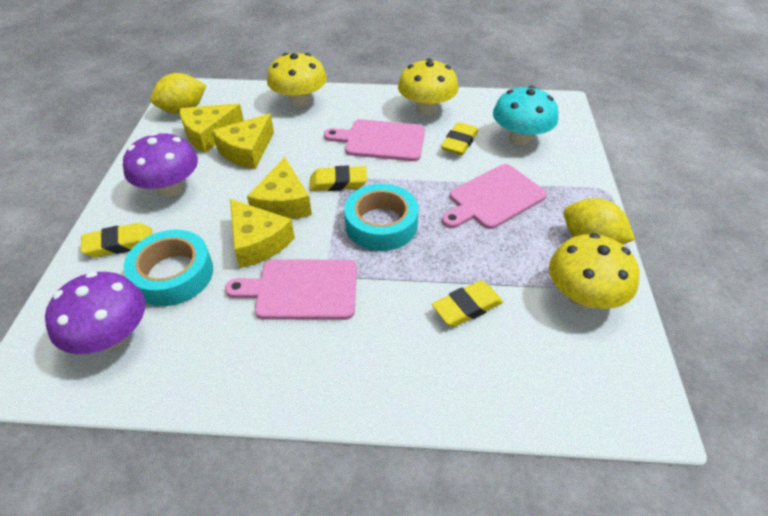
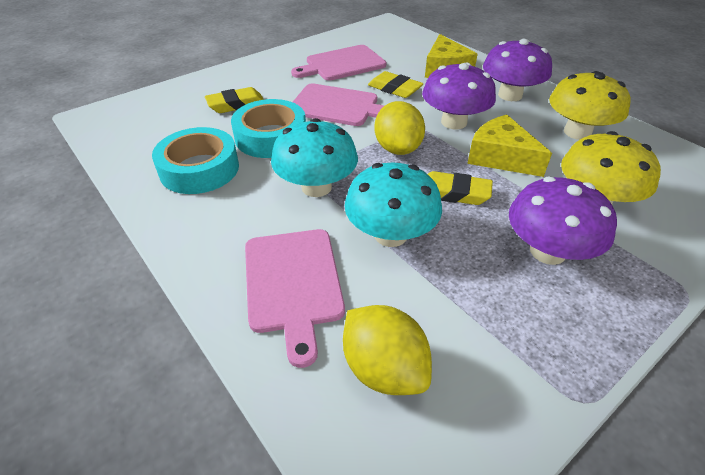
purple mushroom: [45,271,145,354] [123,132,198,197] = 2 -> [422,62,496,129] [483,39,552,101] [509,177,617,265] = 3
turquoise mushroom: [493,86,558,145] = 1 -> [271,118,358,197] [345,163,442,247] = 2
yellow cheese: [180,103,244,153] [212,114,274,169] [230,199,295,268] [247,157,312,219] = 4 -> [425,34,478,78] [467,115,552,177] = 2
yellow eraser: [81,223,152,258] [310,165,367,191] [432,281,503,327] [441,122,478,155] = 4 -> [205,87,264,113] [368,71,423,98] [428,171,493,205] = 3
yellow mushroom: [267,53,327,107] [398,58,459,115] [549,233,639,309] = 3 -> [549,71,631,140] [561,131,661,204] = 2

